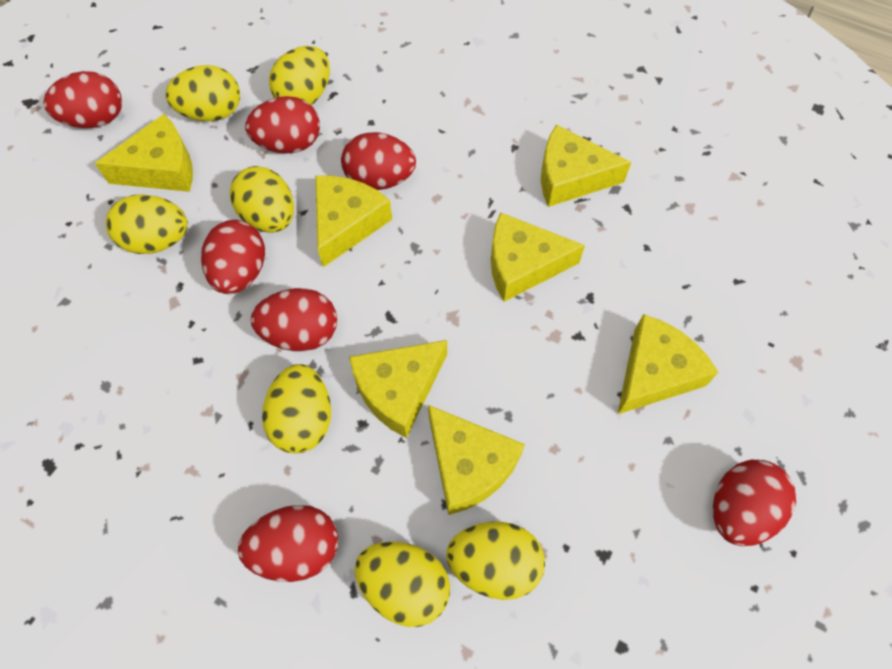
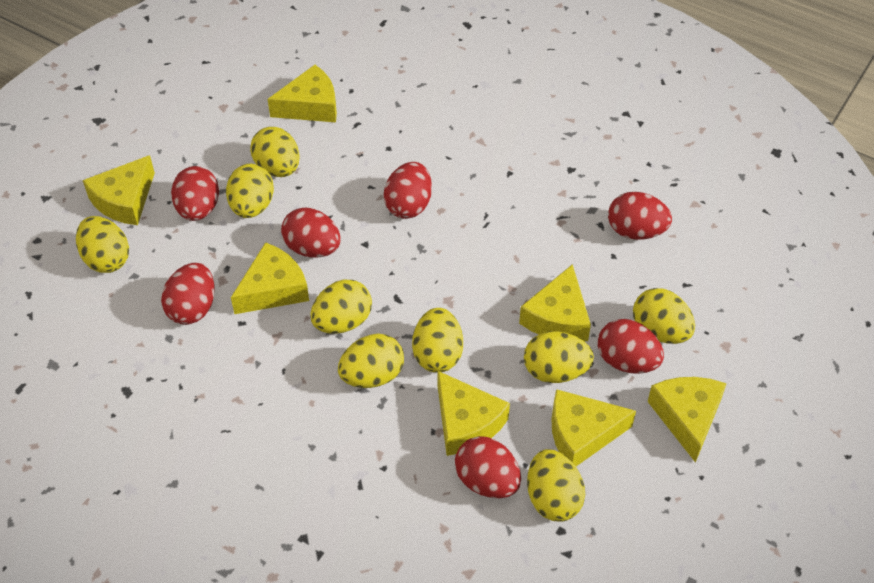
yellow egg: [106,194,188,254] [166,65,240,121] [230,166,294,233] [262,364,331,453] [269,46,330,105] [355,542,450,627] [446,522,545,600] = 7 -> [76,216,129,273] [226,164,274,218] [250,127,300,177] [310,280,372,334] [338,333,404,388] [412,308,463,373] [524,332,594,383] [527,449,585,522] [633,288,695,344] = 9

